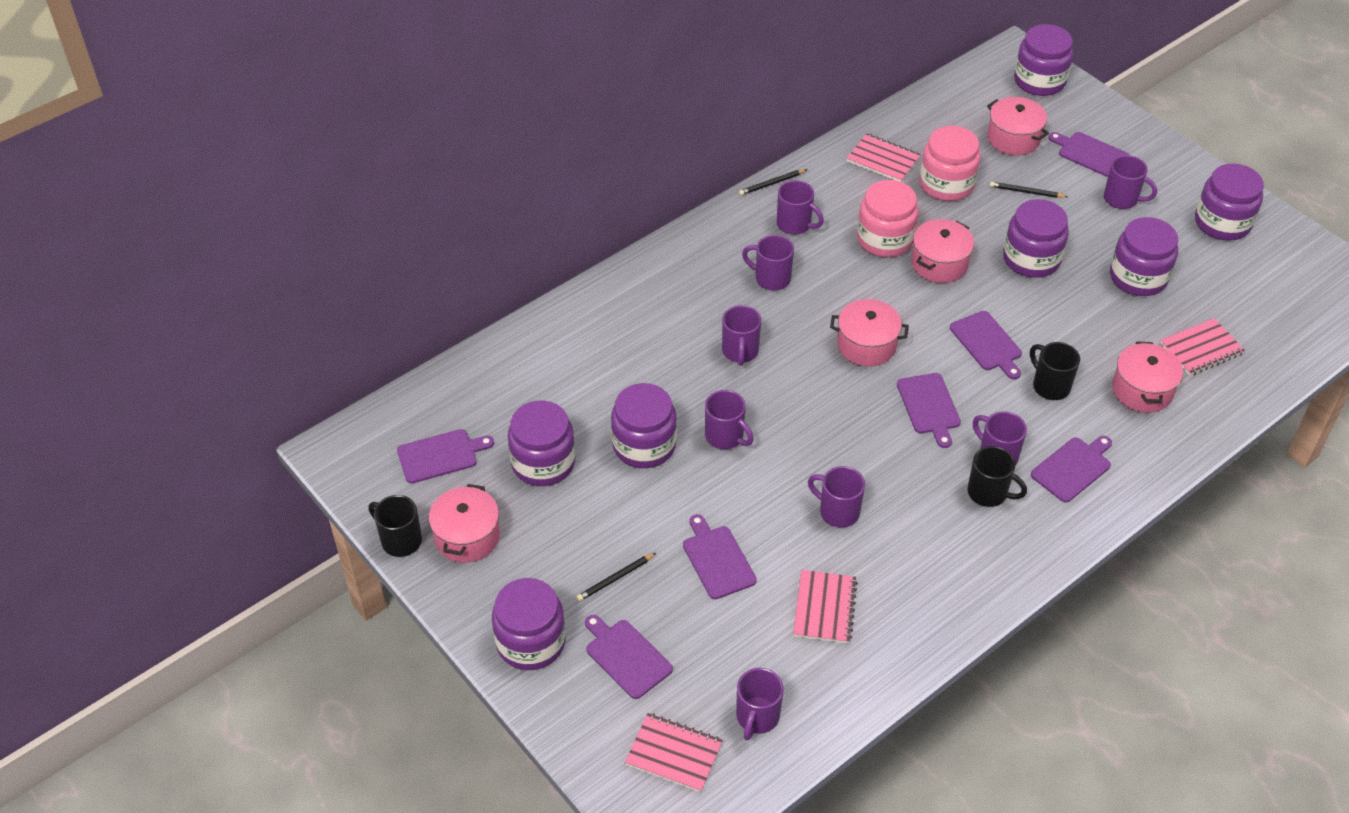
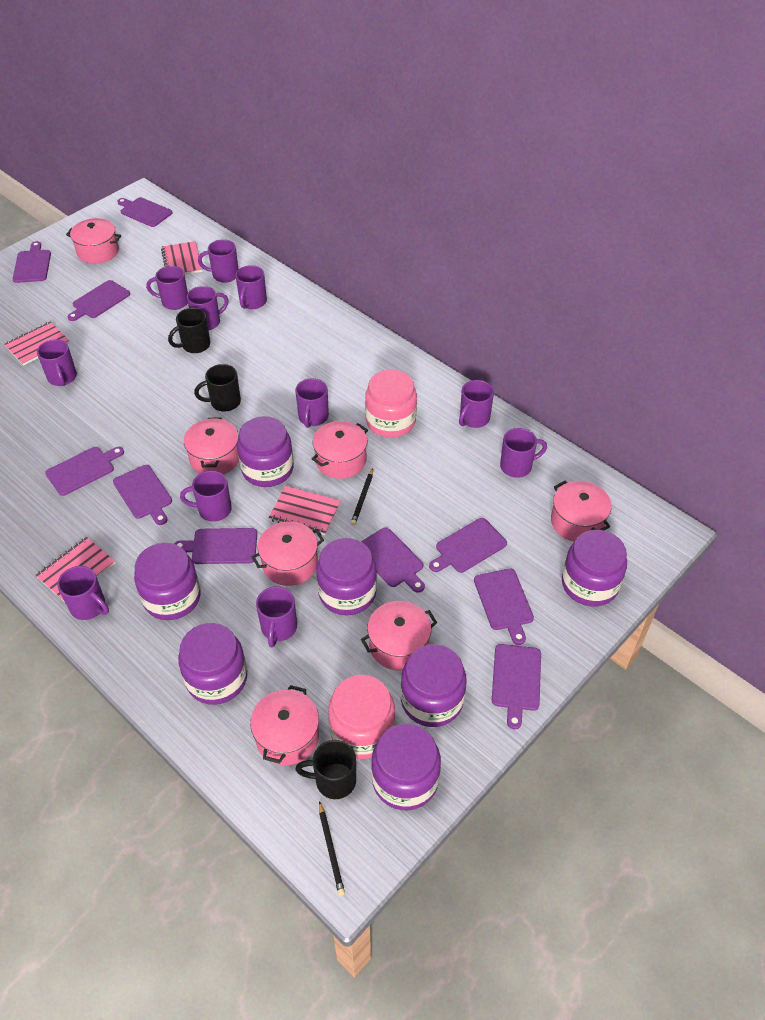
black pencil: [577,553,656,601] [739,169,808,195] [990,182,1068,198] = 3 -> [319,801,345,896] [351,469,373,525] = 2
pink pot: [429,484,500,563] [830,299,909,367] [911,219,974,283] [987,97,1049,155] [1112,341,1183,413] = 5 -> [66,218,121,264] [184,417,239,474] [250,685,319,765] [252,521,324,586] [312,421,368,479] [361,601,437,671] [551,481,612,542] = 7
purple cutting board: [397,429,494,483] [585,615,673,699] [683,514,757,599] [897,373,961,448] [950,311,1022,379] [1031,436,1112,503] [1048,132,1129,177] = 7 -> [13,241,51,283] [45,447,124,496] [67,280,130,321] [113,465,172,525] [117,197,172,227] [174,528,257,564] [361,527,425,593] [429,518,507,573] [474,568,534,645] [492,644,541,729] = 10
purple mug: [705,390,754,449] [722,305,761,366] [736,668,784,740] [742,235,794,291] [777,180,824,235] [808,466,865,528] [973,411,1027,466] [1104,155,1157,209] = 8 -> [37,339,77,386] [58,566,109,620] [146,266,188,310] [180,470,232,522] [187,286,229,330] [198,239,238,283] [235,265,267,309] [256,586,297,647] [295,378,329,428] [459,380,494,428] [500,428,547,478] = 11

